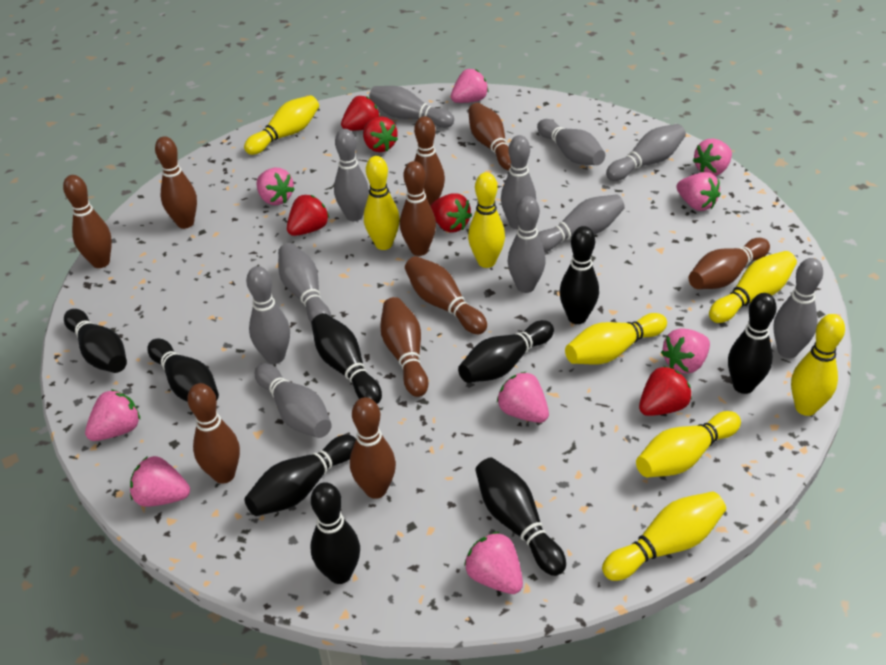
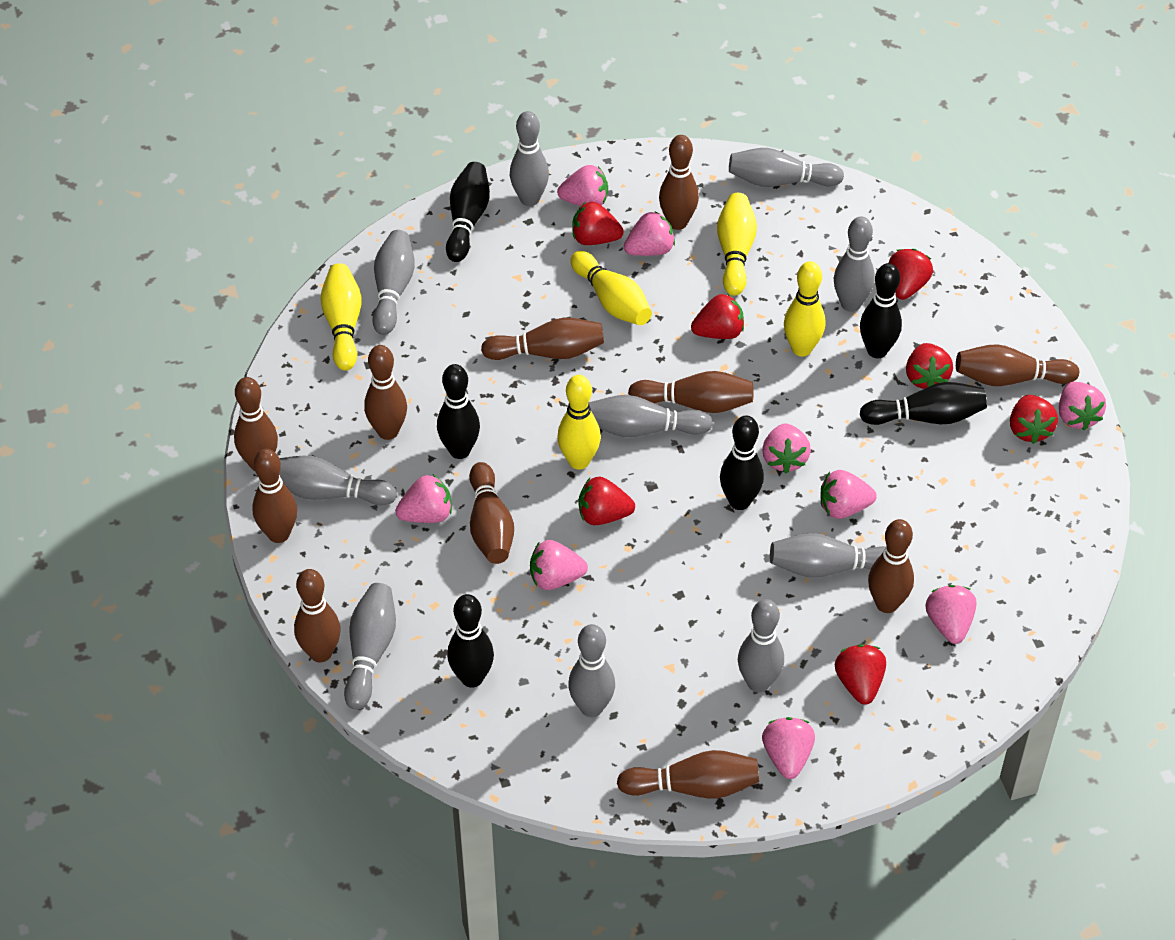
black bowling pin: [64,309,127,373] [147,339,219,402] [244,435,356,516] [311,313,382,404] [311,482,360,584] [458,320,554,383] [475,458,566,576] [559,226,599,324] [728,293,777,394] = 9 -> [437,364,480,459] [446,162,490,262] [447,594,494,688] [720,415,764,510] [860,263,902,358] [860,382,987,425] = 6
brown bowling pin: [63,175,112,268] [155,136,197,229] [187,383,240,484] [350,397,396,499] [380,297,428,397] [400,161,436,256] [405,256,487,335] [414,116,445,206] [468,103,511,170] [689,238,770,289] = 10 -> [234,377,278,471] [252,449,297,543] [294,569,341,663] [364,345,407,440] [469,462,514,564] [481,318,604,360] [617,750,759,798] [628,371,754,413] [659,135,699,230] [868,519,914,613] [956,344,1079,386] = 11
grey bowling pin: [246,266,290,364] [255,363,332,438] [278,243,331,323] [334,129,369,221] [369,86,454,128] [501,135,536,229] [507,196,546,293] [537,119,605,165] [538,194,625,252] [606,124,686,181] [773,258,823,358] = 11 -> [279,456,397,506] [344,583,396,710] [372,230,415,335] [510,111,549,206] [568,624,615,717] [589,395,713,437] [729,148,844,187] [738,599,784,692] [770,533,886,578] [834,217,875,312] = 10
red strawberry: [287,195,329,236] [341,96,380,131] [363,116,398,152] [430,193,472,232] [639,366,692,416] = 5 -> [572,202,624,245] [579,476,635,525] [691,294,744,339] [835,644,886,705] [889,249,933,300] [906,343,953,389] [1010,395,1058,444] = 7
yellow bowling pin: [244,95,319,155] [364,156,400,250] [468,172,505,268] [565,313,667,364] [602,491,726,581] [636,411,741,478] [709,251,797,323] [791,314,845,416] = 8 -> [320,263,362,371] [557,375,601,470] [570,251,652,325] [717,193,757,296] [784,261,825,356] = 5

